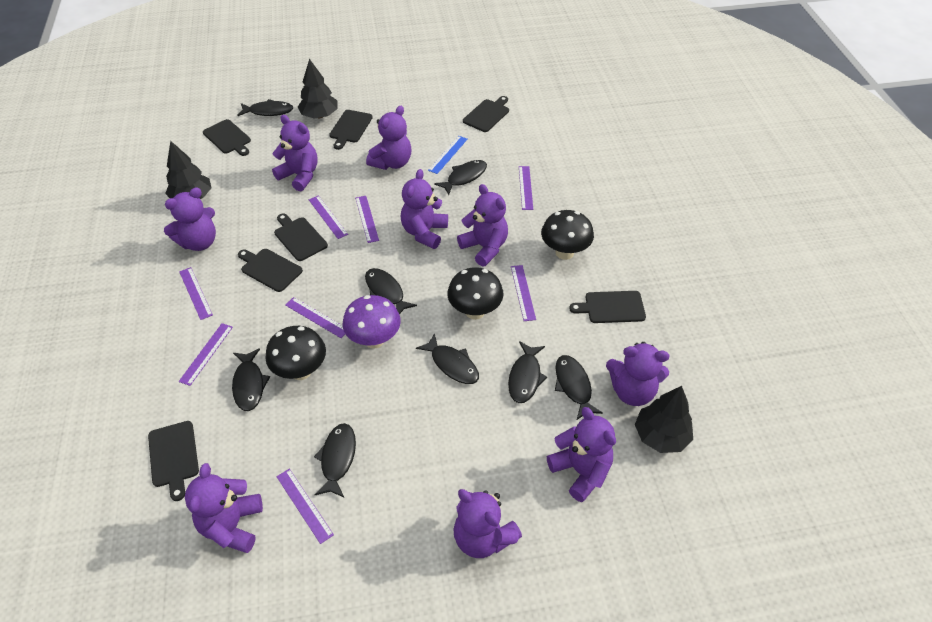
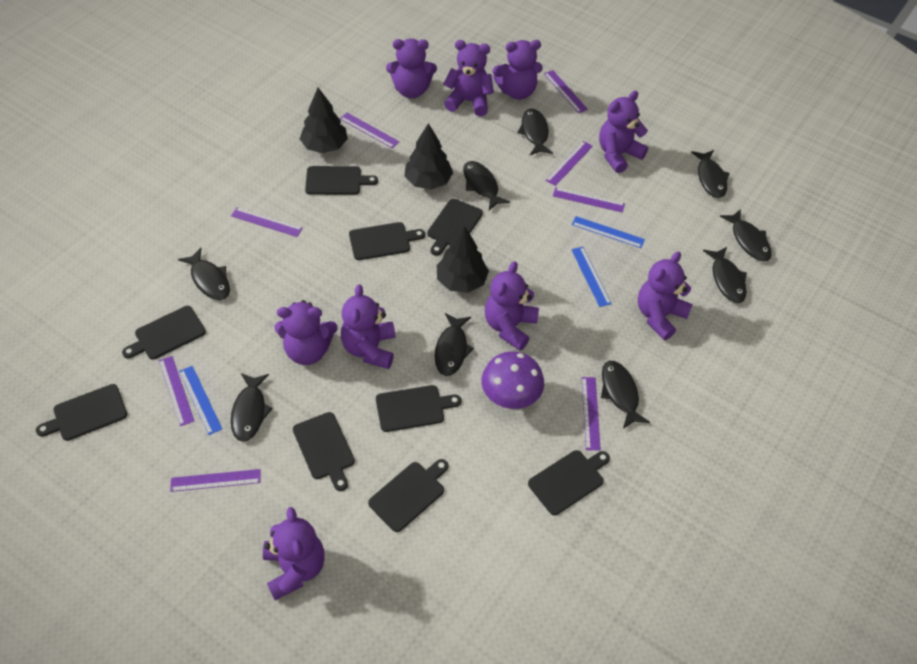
black cutting board: [148,421,199,501] [203,119,251,156] [238,249,303,292] [274,214,328,261] [329,110,373,150] [463,96,509,132] [569,291,646,323] = 7 -> [36,384,127,441] [122,306,206,360] [293,412,355,491] [305,166,378,195] [349,222,425,260] [368,459,449,532] [376,385,461,432] [427,199,483,256] [528,450,610,515] = 9
black fish: [232,348,270,411] [237,99,293,116] [314,423,356,497] [365,268,417,314] [416,333,479,384] [434,160,487,195] [508,341,547,403] [555,355,603,420] = 8 -> [178,248,230,300] [231,373,273,442] [435,313,474,376] [463,161,510,210] [517,109,553,155] [601,361,650,429] [691,150,730,198] [703,247,747,303] [720,209,772,261] = 9
black mushroom: [266,326,326,380] [447,267,504,320] [541,210,594,260] = 3 -> none = 0
blue ruler: [428,136,468,174] = 1 -> [179,366,222,435] [571,247,612,307] [572,216,645,248] = 3

